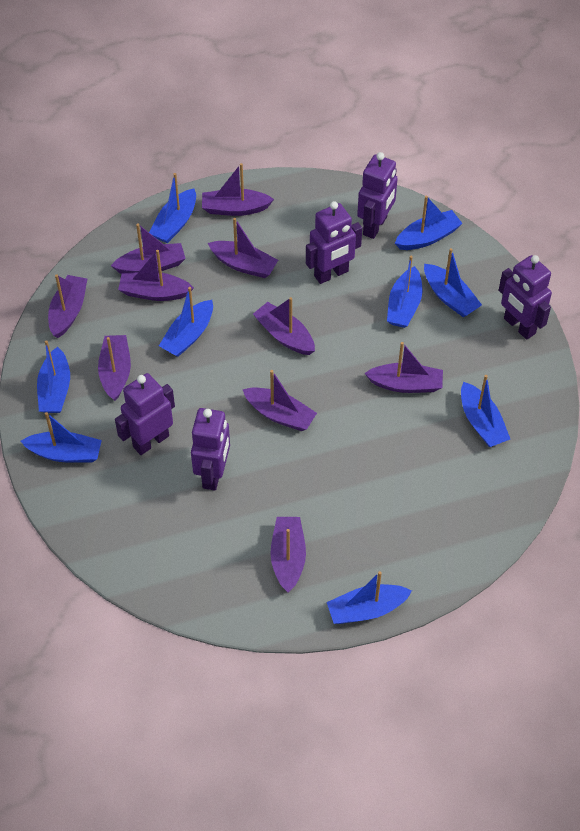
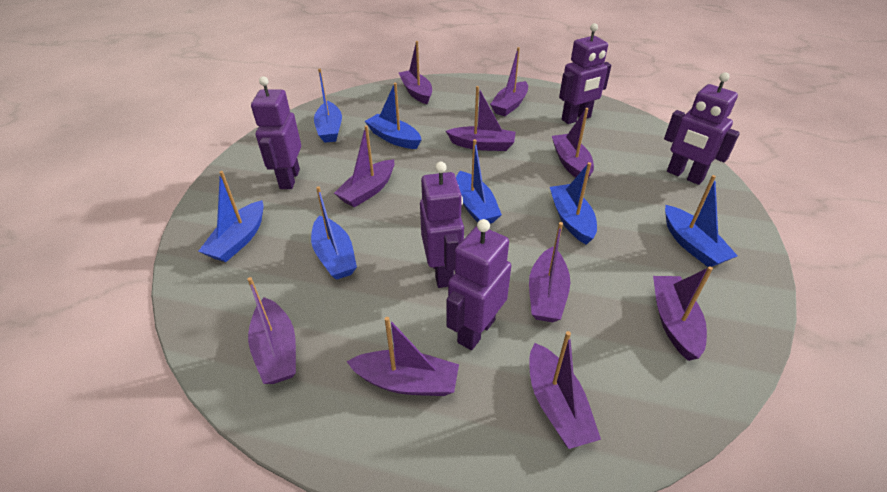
blue boat: [21,412,102,463] [37,340,70,413] [149,173,196,243] [159,287,213,357] [327,571,412,624] [387,255,422,328] [395,196,463,250] [424,248,482,317] [461,375,510,447] = 9 -> [198,171,264,262] [311,186,357,280] [314,69,342,143] [365,83,421,149] [456,139,502,223] [550,162,597,245] [665,175,738,267] = 7

